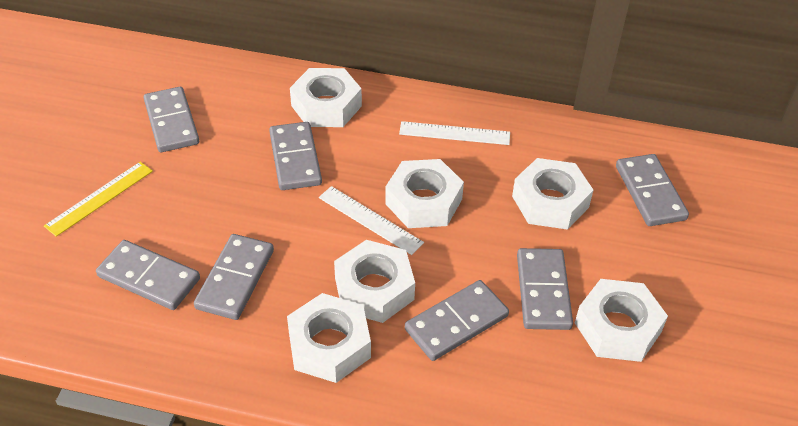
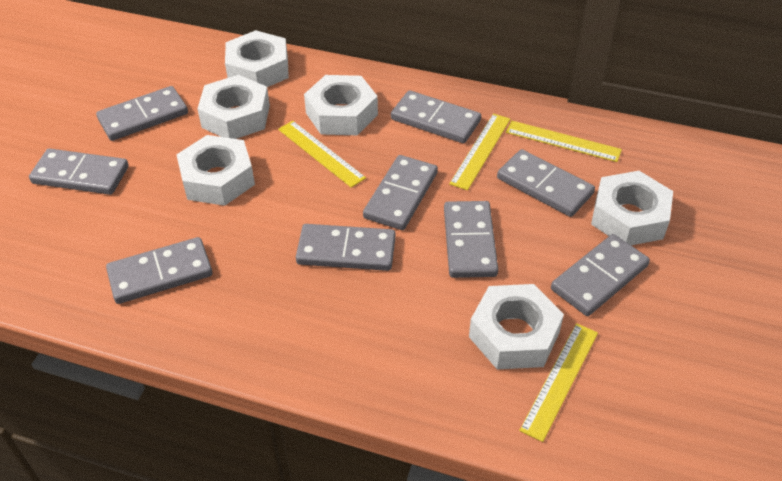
grey domino: [96,240,200,310] [143,87,199,152] [194,234,274,320] [269,122,322,190] [405,280,509,361] [517,248,573,330] [616,154,689,226] = 7 -> [29,148,129,195] [96,86,188,141] [106,237,212,304] [296,224,396,271] [363,155,438,230] [391,90,481,143] [444,201,498,278] [497,149,595,217] [551,234,650,316] = 9
white ruler: [319,186,424,255] [399,121,510,145] = 2 -> none = 0
yellow ruler: [44,162,153,237] = 1 -> [278,121,366,188] [449,114,510,190] [506,121,622,162] [519,323,598,442] = 4

